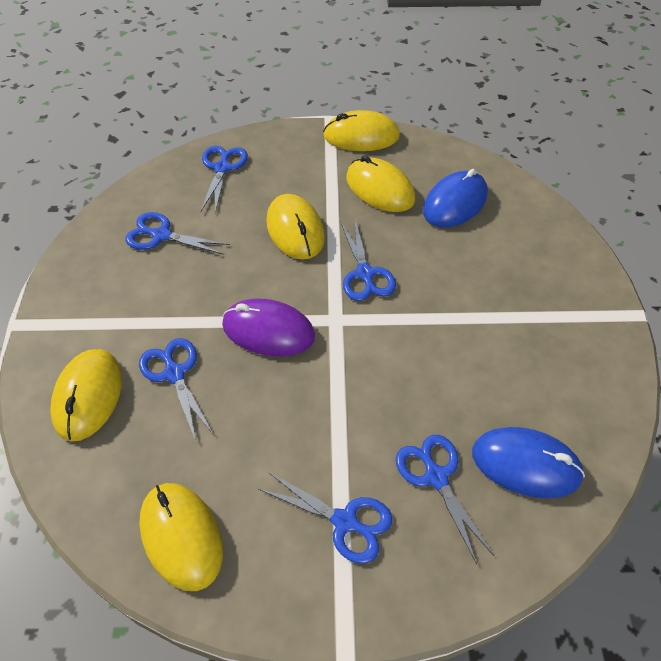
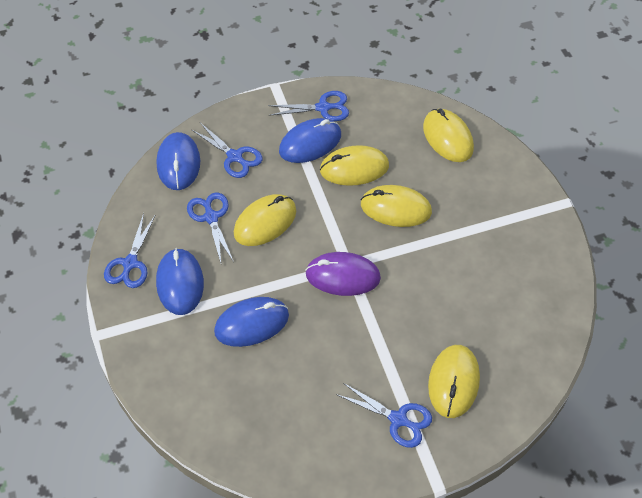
blue mouse: [423,169,488,228] [472,427,585,498] = 2 -> [156,248,204,315] [157,132,200,190] [214,297,289,347] [279,118,341,163] = 4
blue scissors: [125,212,230,255] [139,338,214,441] [200,146,248,213] [259,472,392,564] [341,220,396,301] [396,435,494,564] = 6 -> [104,213,155,288] [187,192,234,263] [192,123,263,178] [268,91,349,121] [336,383,432,448] = 5

